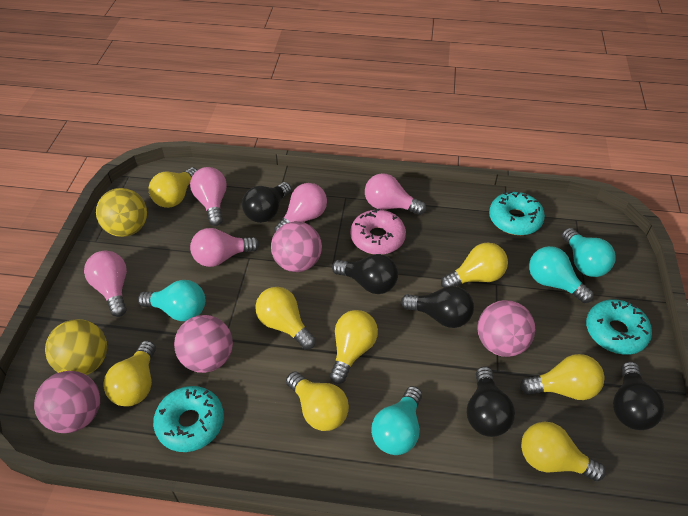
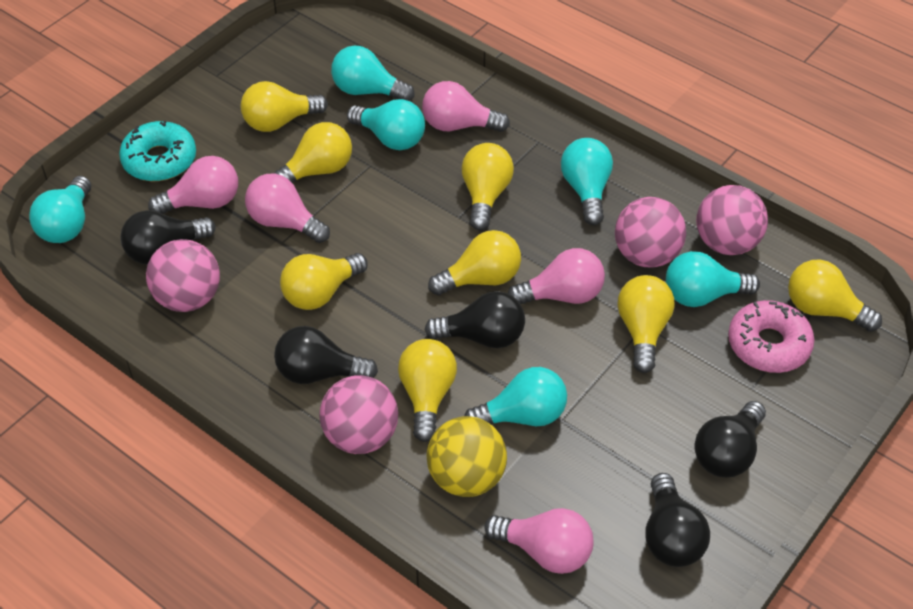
turquoise donut: [153,386,224,452] [489,191,545,235] [586,299,652,355] = 3 -> [119,121,196,181] = 1
turquoise light bulb: [138,280,205,321] [371,386,422,455] [529,246,594,303] [562,228,616,277] = 4 -> [29,176,91,243] [331,45,415,101] [347,99,425,150] [464,367,567,427] [561,138,613,225] [666,251,760,307] = 6
yellow ball: [45,319,107,375] [96,188,147,237] = 2 -> [427,416,507,497] = 1

